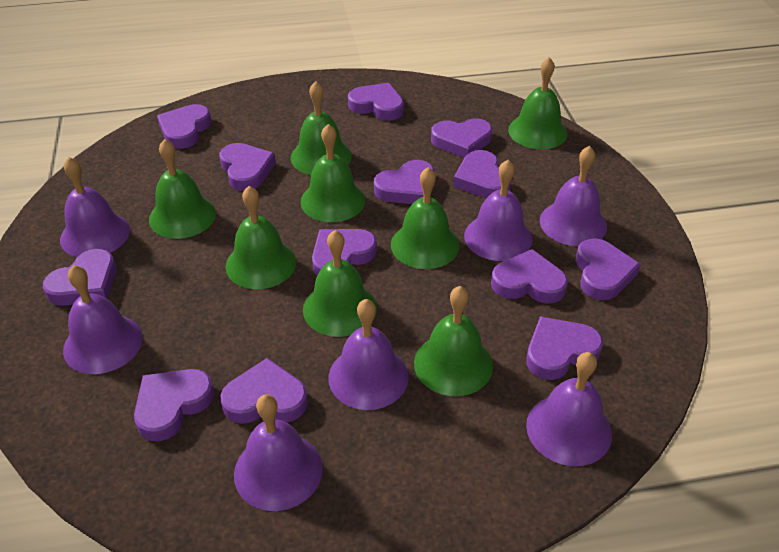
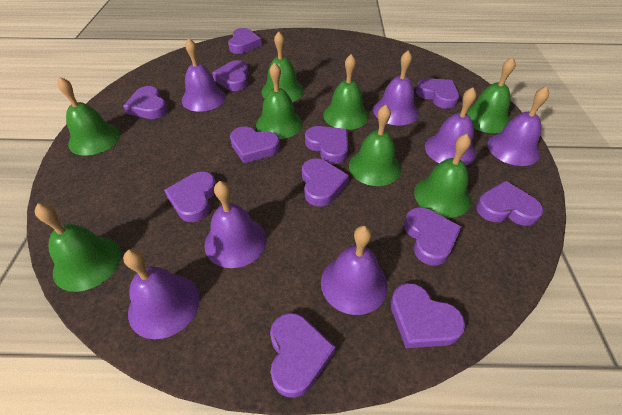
purple heart: [43,249,116,306] [134,369,214,441] [157,104,212,149] [219,143,276,191] [220,358,308,424] [312,229,377,276] [348,82,404,121] [374,160,434,204] [431,118,492,158] [453,150,511,198] [491,249,568,304] [526,316,603,380] [576,238,641,300] = 13 -> [123,86,168,119] [164,171,216,222] [212,60,249,91] [228,28,262,54] [230,126,280,163] [270,313,335,398] [302,158,349,207] [305,126,348,164] [391,283,465,348] [404,207,461,266] [416,78,459,109] [476,181,543,226] = 12

